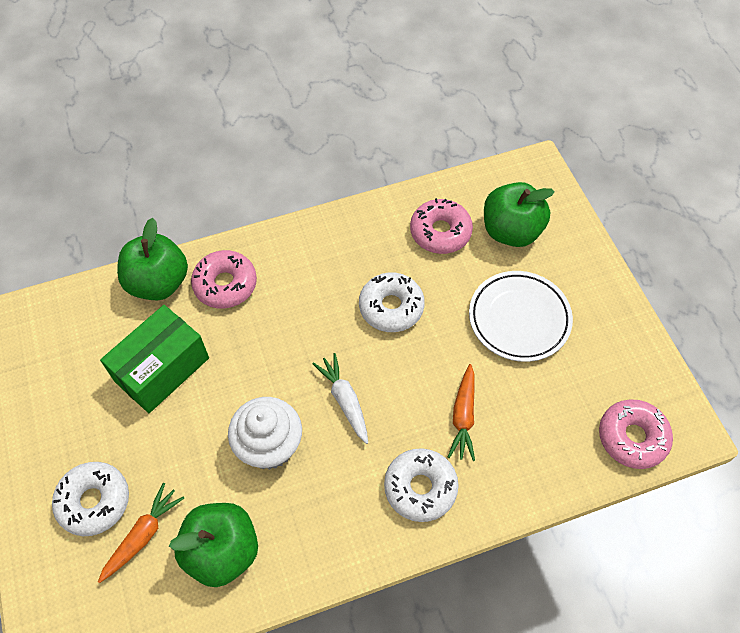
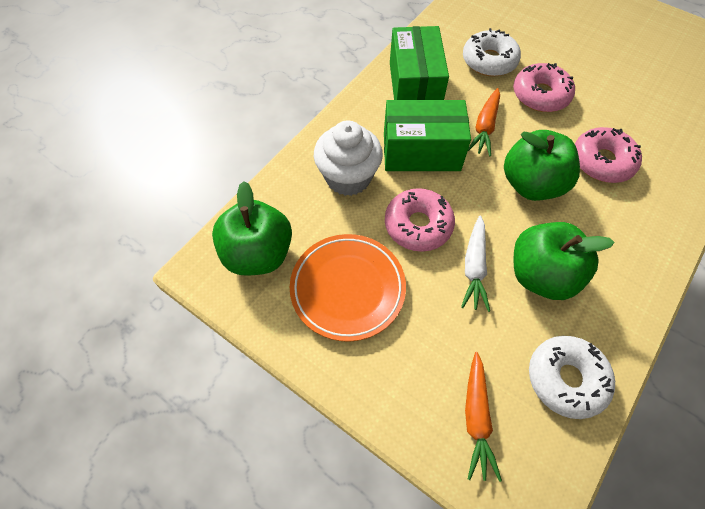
green box: [100,305,209,413] = 1 -> [384,100,471,171] [390,26,449,100] = 2
orange plate: none = 0 -> [290,234,406,342] = 1
white donut: [52,462,129,536] [359,272,425,332] [384,448,459,522] = 3 -> [463,28,521,77] [529,336,615,419] = 2
white plate: [469,271,573,362] = 1 -> none = 0

